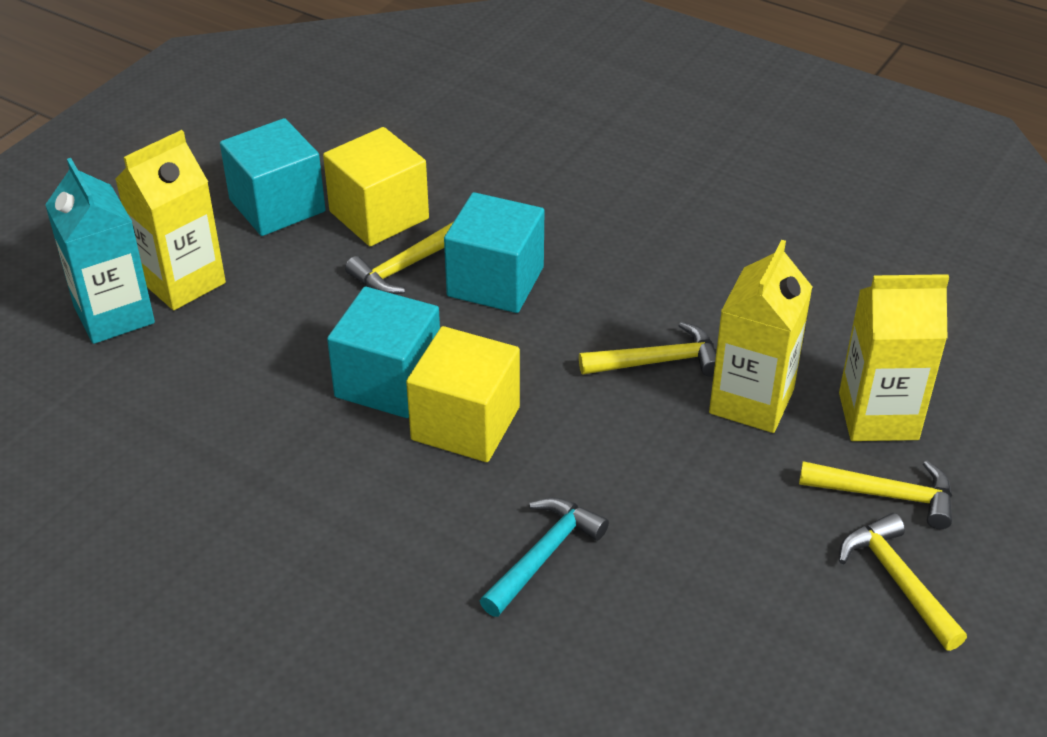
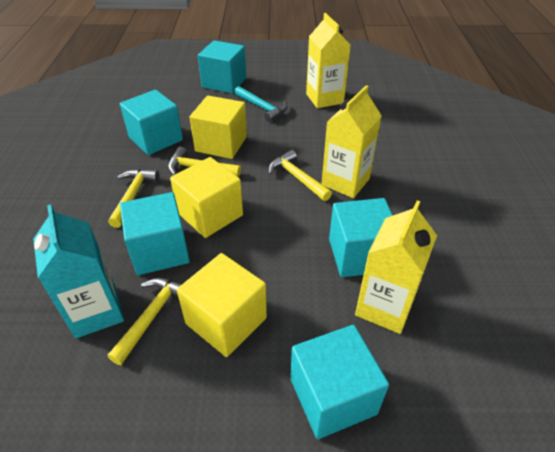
turquoise cube: [220,118,326,236] [327,287,440,418] [444,192,544,313] = 3 -> [120,90,183,155] [120,192,190,275] [198,40,246,94] [290,325,389,439] [329,198,393,277] = 5
yellow cube: [323,127,429,246] [406,326,520,462] = 2 -> [170,157,243,238] [177,253,267,357] [189,96,247,159] = 3

